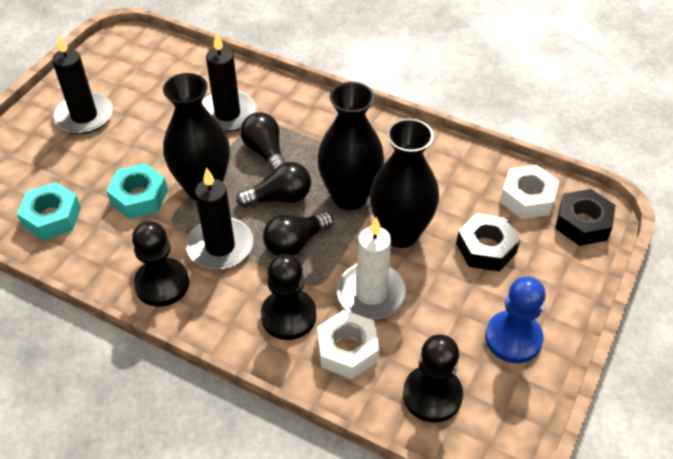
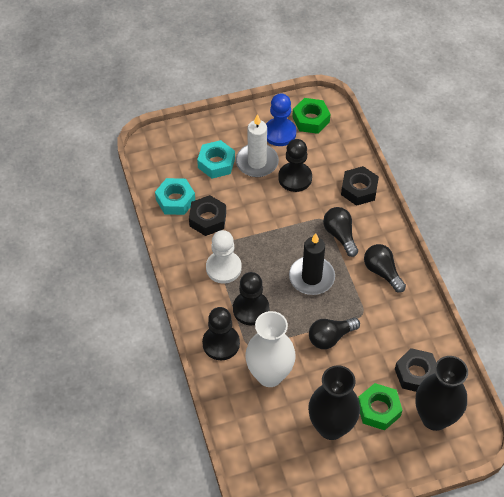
black candle: [52,35,113,134] [186,167,253,270] [202,32,256,132] = 3 -> [289,233,335,295] = 1
black nut: [456,213,520,272] [555,189,616,246] = 2 -> [189,195,226,236] [341,166,379,206] [395,348,436,392] = 3
black vase: [163,73,230,200] [318,82,384,210] [370,118,439,248] = 3 -> [308,365,360,440] [415,356,468,431] = 2
green nut: none = 0 -> [292,98,330,134] [358,383,402,430] = 2
white nut: [317,310,380,379] [500,165,559,219] = 2 -> none = 0
white pawn: none = 0 -> [206,230,242,284] = 1
white vase: none = 0 -> [245,311,296,387] = 1

